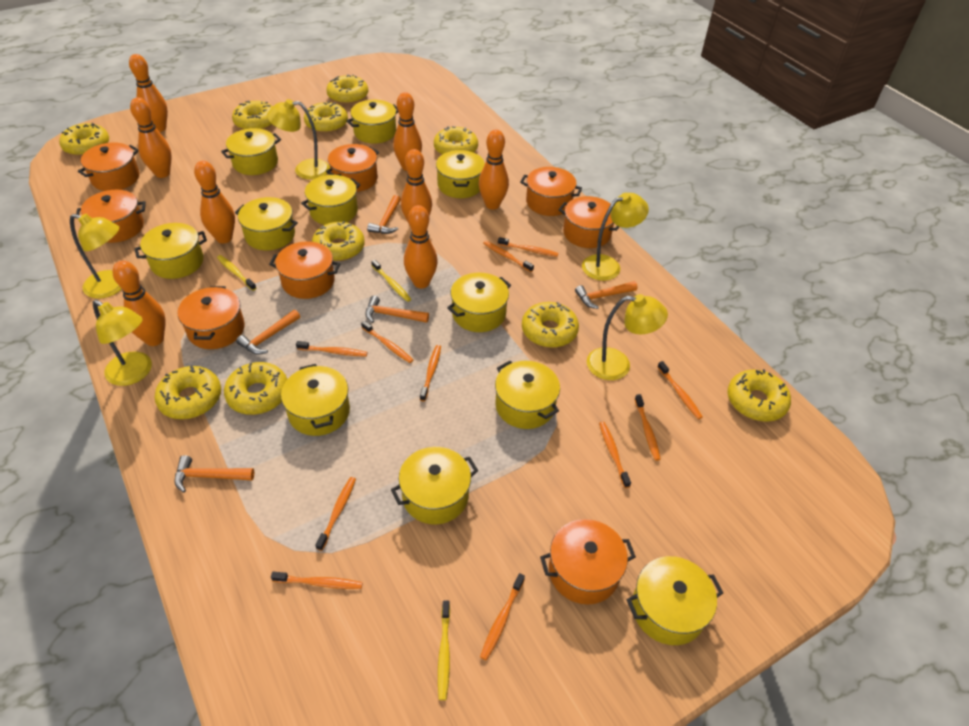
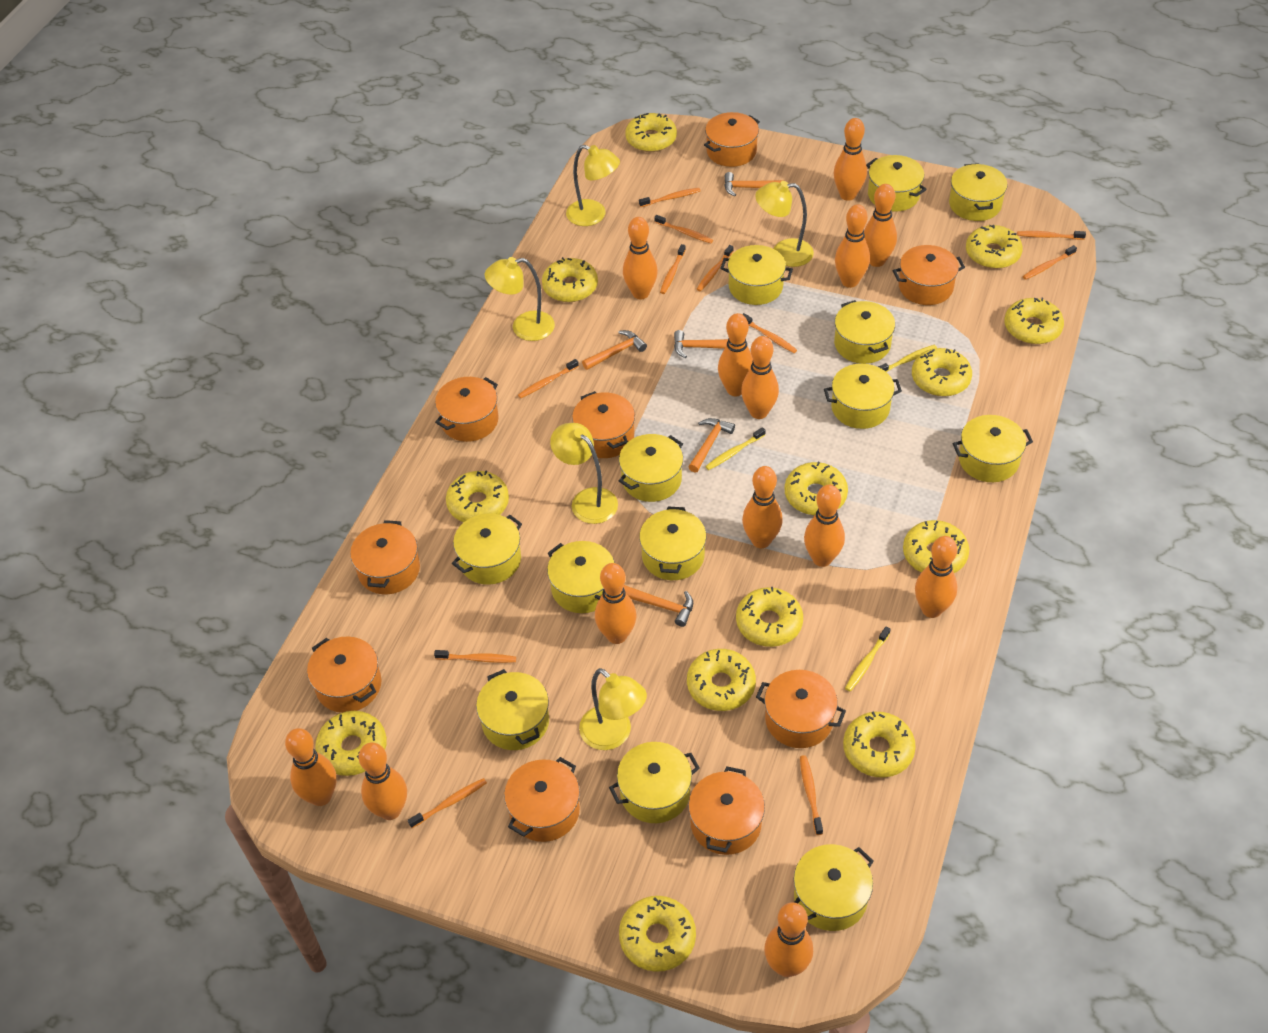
orange bowling pin: [113,260,166,346] [129,54,168,132] [130,97,172,178] [194,161,235,243] [393,92,422,171] [401,149,432,223] [404,205,438,289] [479,130,509,210] = 8 -> [285,728,336,806] [359,742,407,820] [595,563,637,644] [623,217,658,299] [718,313,753,396] [741,336,779,419] [742,466,783,548] [764,902,813,977] [804,484,845,567] [834,118,867,201] [835,204,870,288] [864,184,897,267] [915,536,958,618] = 13
orange pot: [76,190,146,243] [78,143,140,191] [177,286,245,349] [269,241,340,299] [326,144,379,192] [520,167,582,216] [540,519,636,604] [559,196,619,248] = 8 -> [307,637,382,713] [350,520,420,594] [435,377,499,442] [504,757,580,842] [572,391,635,458] [688,767,765,855] [704,112,760,167] [756,670,846,748] [893,245,965,305] = 9
yellow donut: [59,123,109,156] [155,365,221,419] [224,362,287,415] [232,100,273,130] [304,101,348,133] [312,221,365,261] [326,74,368,104] [434,126,478,155] [522,302,579,348] [727,369,791,422] = 10 -> [315,711,387,776] [446,471,509,522] [542,257,598,302] [619,896,696,972] [625,113,677,152] [687,649,756,711] [736,587,803,647] [785,462,848,515] [843,711,916,777] [903,520,969,573] [912,348,972,397] [966,225,1023,269] [1004,298,1064,344] = 13
yellow pot: [134,223,207,279] [221,128,281,175] [235,197,298,250] [281,364,350,436] [301,175,360,225] [346,100,398,143] [391,447,478,524] [436,150,485,198] [447,273,511,332] [495,361,560,429] [626,556,723,645] = 11 -> [452,513,522,585] [476,669,549,750] [547,541,615,613] [609,742,700,823] [619,434,683,502] [639,507,706,580] [720,245,793,305] [794,844,874,931] [824,364,902,429] [834,300,895,364] [866,155,927,212] [949,163,1008,221] [953,415,1033,482] = 13

